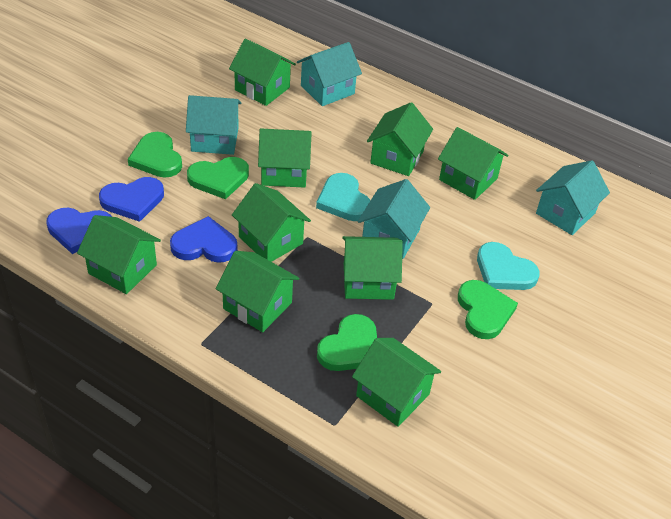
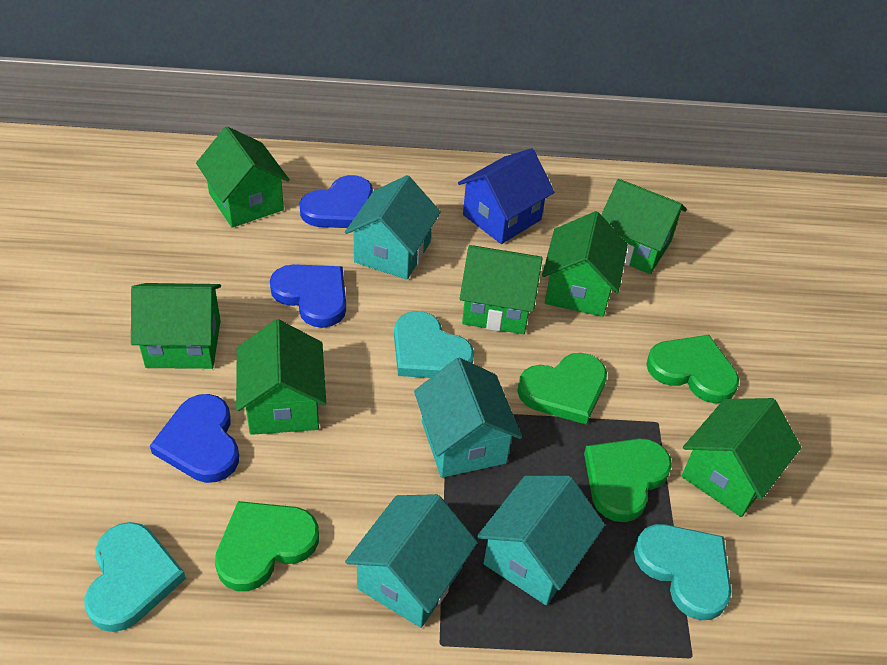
blue house: none = 0 -> [458,148,554,244] = 1
green house: [77,215,161,294] [216,251,299,332] [229,39,296,106] [232,183,311,262] [258,129,312,188] [342,236,403,300] [352,338,441,427] [367,102,433,176] [438,127,509,200] = 9 -> [131,283,221,369] [196,126,290,228] [236,319,326,435] [460,245,543,334] [542,211,628,317] [601,179,687,274] [682,398,801,517] = 7
turquoise heart: [316,173,370,221] [477,242,540,290] = 2 -> [84,522,186,632] [394,311,474,378] [634,524,731,620] = 3

